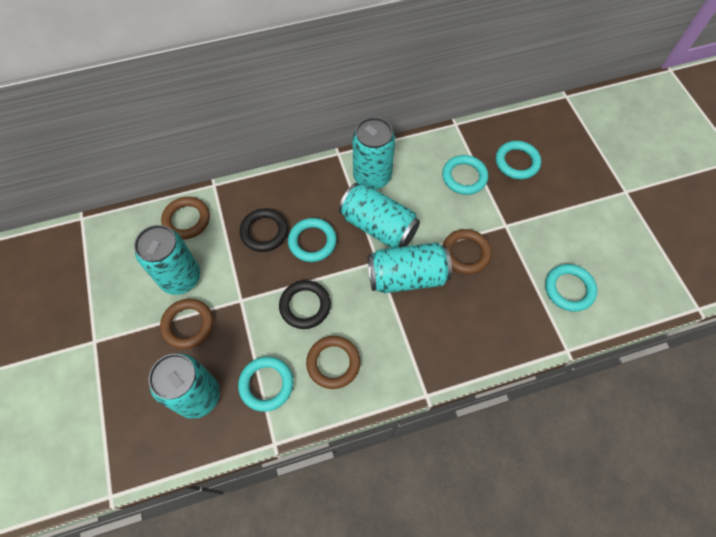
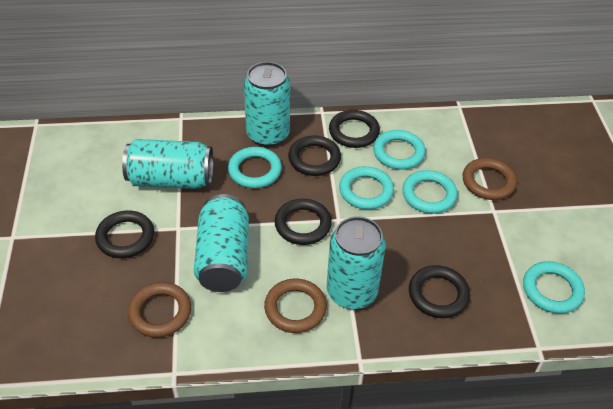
black ring: [240,208,288,252] [279,280,331,329] = 2 -> [95,210,154,258] [275,199,332,245] [288,136,341,176] [329,110,380,148] [409,265,470,318] = 5
brown ring: [160,299,213,349] [161,197,210,239] [306,336,361,389] [442,229,492,274] = 4 -> [128,282,191,337] [264,278,327,333] [463,158,517,200] = 3
turquoise can: [134,225,200,295] [149,353,220,419] [339,183,420,248] [353,117,395,189] [368,242,452,293] = 5 -> [122,139,213,189] [194,194,249,292] [244,62,290,147] [327,216,386,309] = 4

